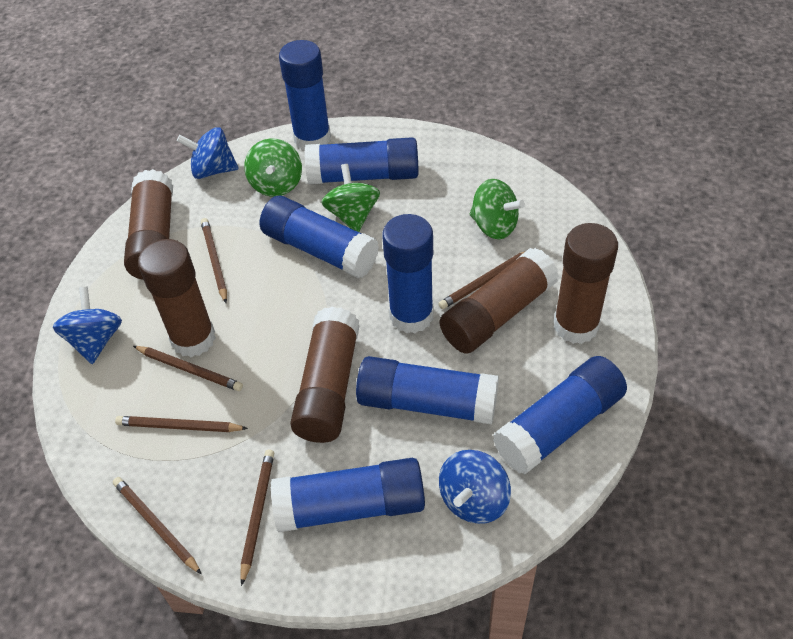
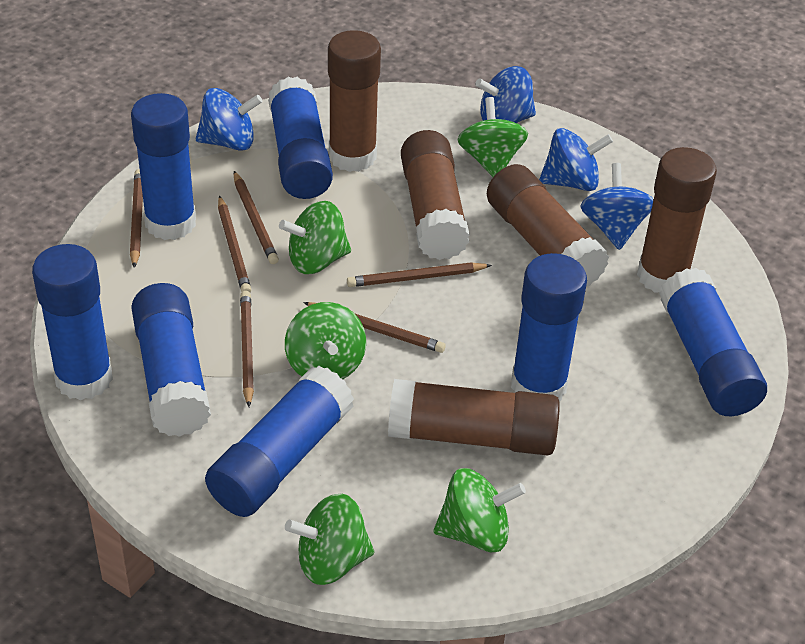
blue spinning top: [53,287,122,364] [177,127,239,179] [439,450,511,524] = 3 -> [196,88,263,151] [475,66,536,123] [539,128,613,191] [580,163,654,250] = 4
green spinning top: [244,138,302,197] [321,164,380,232] [470,179,525,239] = 3 -> [279,201,351,274] [285,302,366,379] [285,493,374,585] [433,468,526,552] [458,97,528,177] = 5

